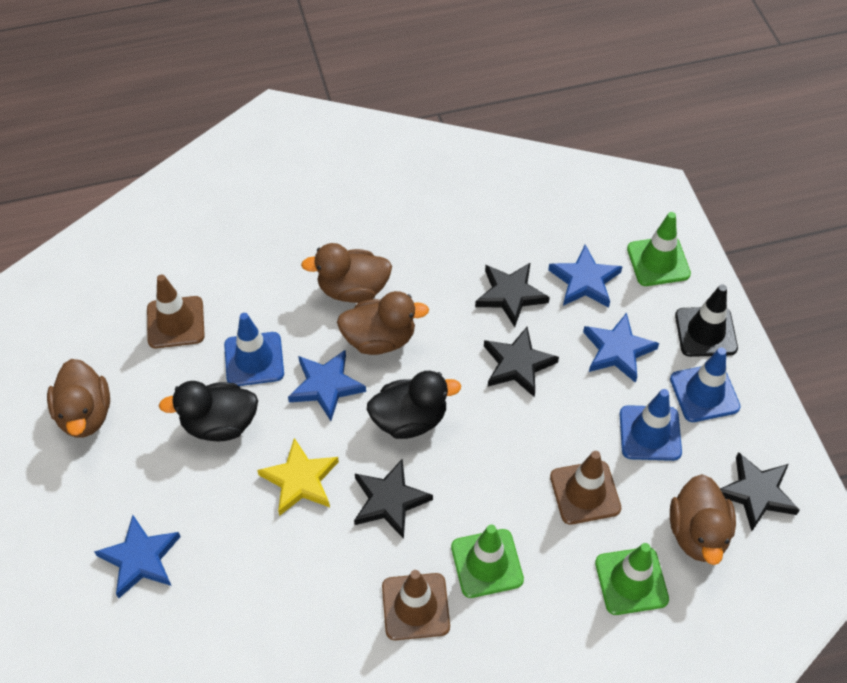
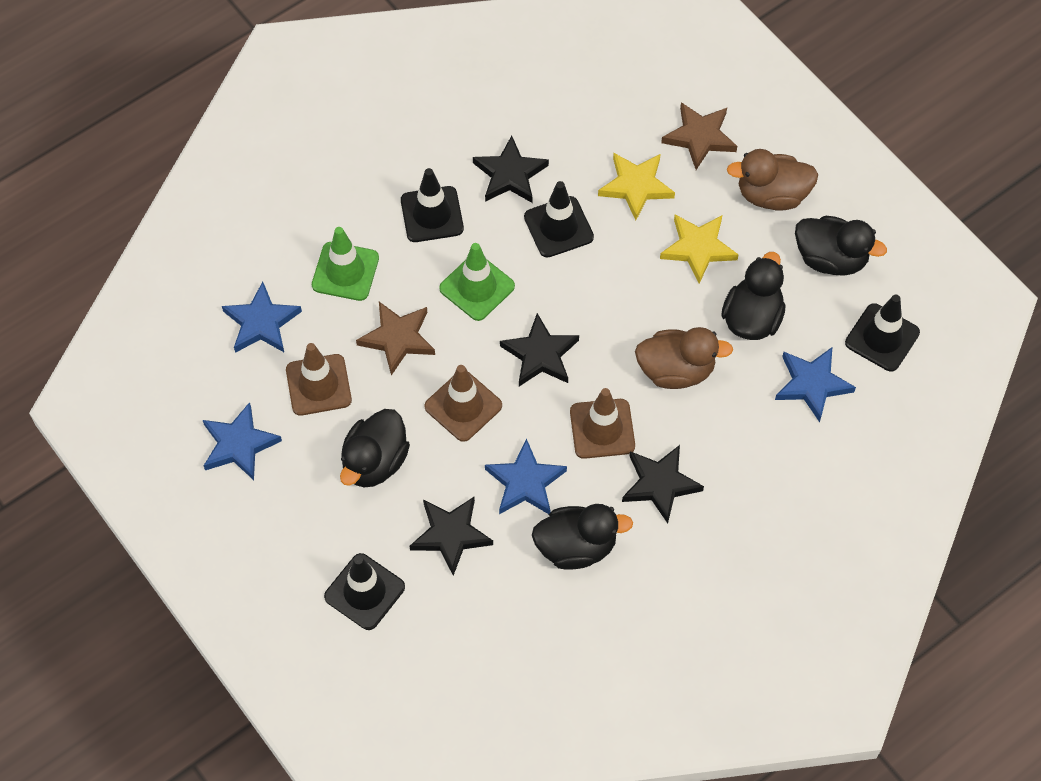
black duck: [159,381,258,441] [367,371,461,439] = 2 -> [340,409,410,488] [532,504,633,569] [721,252,786,340] [795,216,887,276] = 4
black traffic cone: [675,284,738,357] = 1 -> [324,553,405,630] [401,168,464,242] [524,181,594,258] [845,295,920,371] = 4
blue traffic cone: [224,313,284,386] [620,389,682,461] [670,347,741,422] = 3 -> none = 0
brown duck: [47,359,110,438] [301,243,392,303] [337,291,429,355] [670,474,736,565] = 4 -> [635,327,733,389] [727,149,819,211] = 2
brown star: none = 0 -> [356,302,435,376] [661,102,737,170] = 2
green traffic cone: [451,525,524,598] [595,543,669,615] [627,212,691,286] = 3 -> [312,227,379,301] [439,243,515,321] = 2
yellow star: [257,438,339,516] = 1 -> [598,153,675,220] [660,215,739,284] = 2

